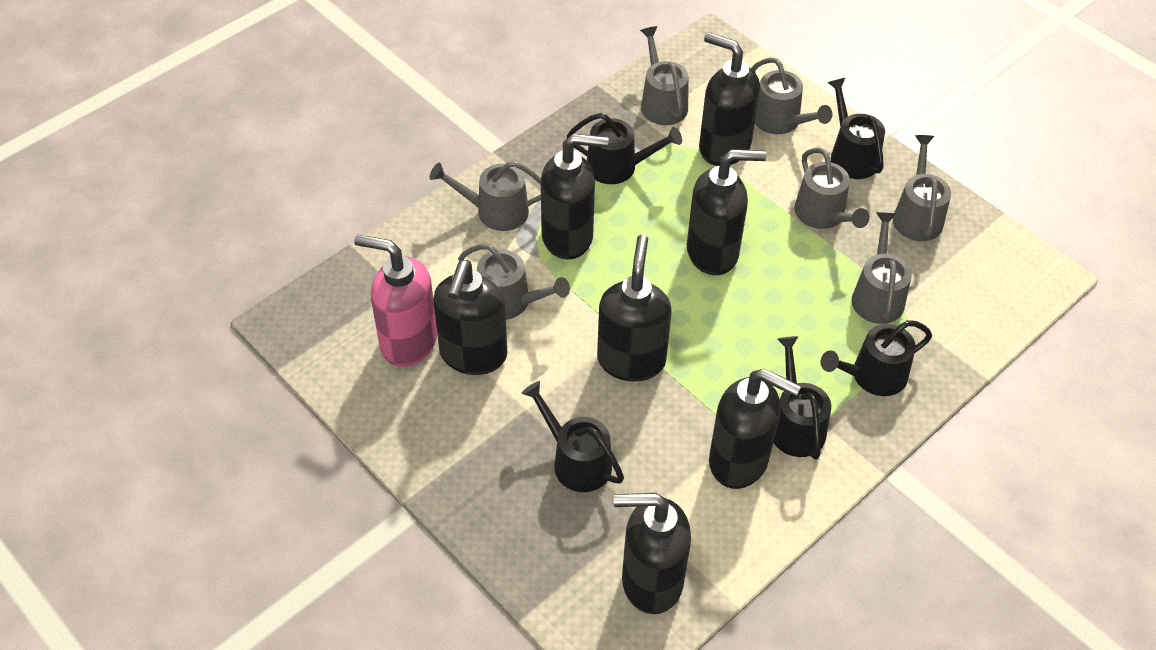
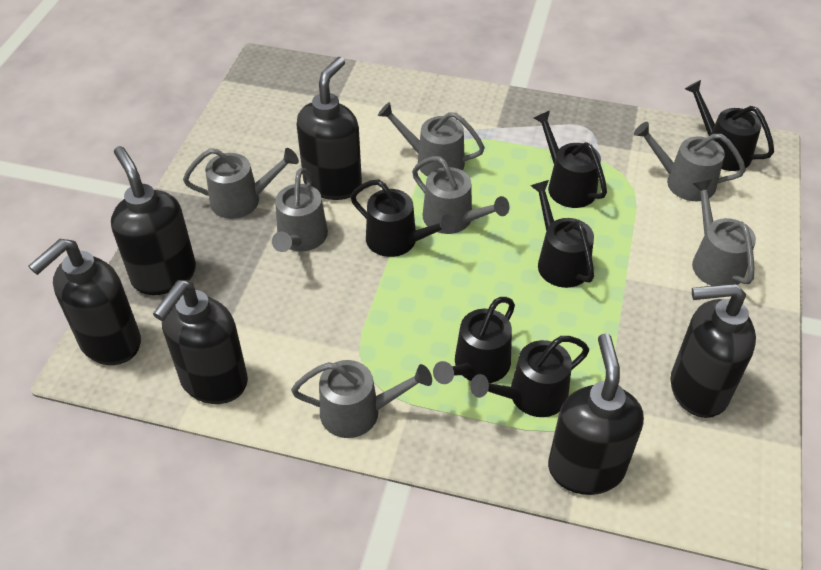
black soap dispenser: [433,260,507,375] [541,134,609,260] [597,235,672,382] [614,493,691,614] [687,149,766,275] [699,32,760,166] [709,369,801,489] = 7 -> [28,239,141,365] [111,146,196,295] [153,280,248,404] [297,57,362,200] [548,333,644,495] [671,283,756,418] = 6
black watering can: [522,381,624,492] [567,113,682,184] [773,336,831,460] [821,320,932,396] [827,78,885,179] = 5 -> [350,180,456,257] [433,297,515,384] [470,336,589,417] [530,180,594,288] [534,111,607,208] [685,80,774,171] = 6
pink soap dispenser: [354,234,437,367] = 1 -> none = 0

